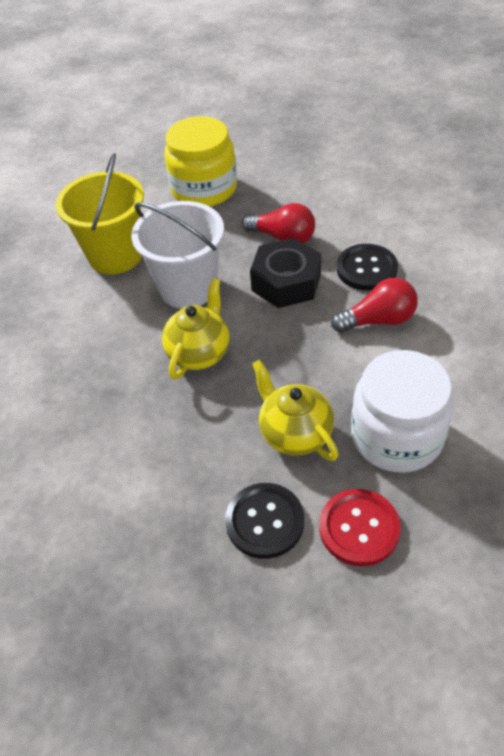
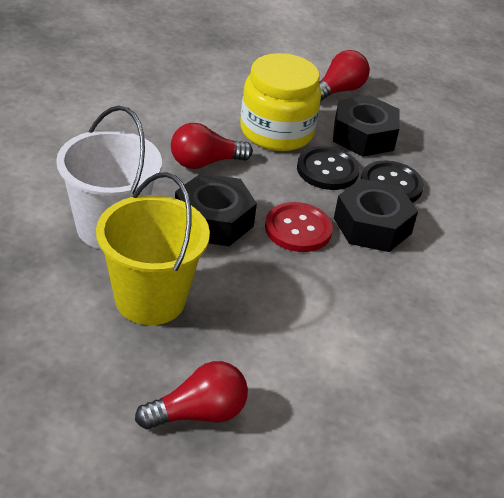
black nut: [250,238,321,308] = 1 -> [175,173,257,246] [333,95,399,157] [334,179,418,252] = 3
red light bulb: [242,203,315,243] [331,278,418,333] = 2 -> [135,361,248,429] [171,123,253,169] [319,50,370,102] = 3
white jar: [351,350,454,473] = 1 -> none = 0
yellow teapot: [162,278,230,380] [252,360,339,461] = 2 -> none = 0

